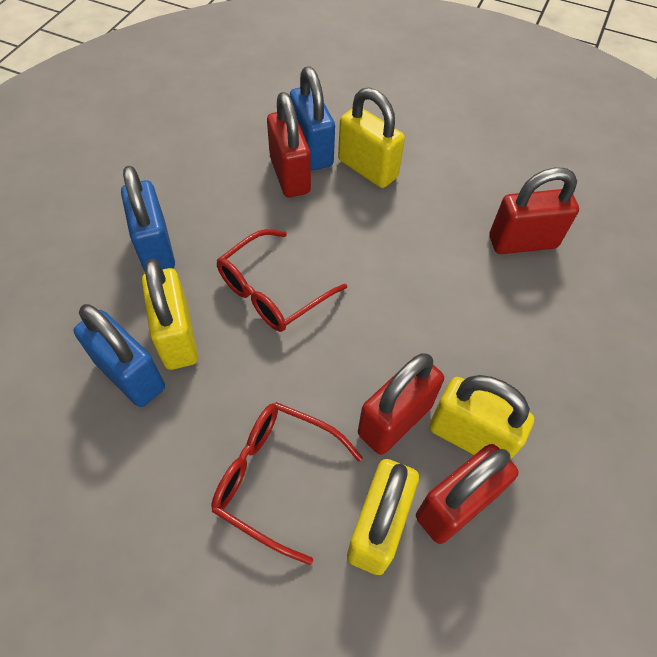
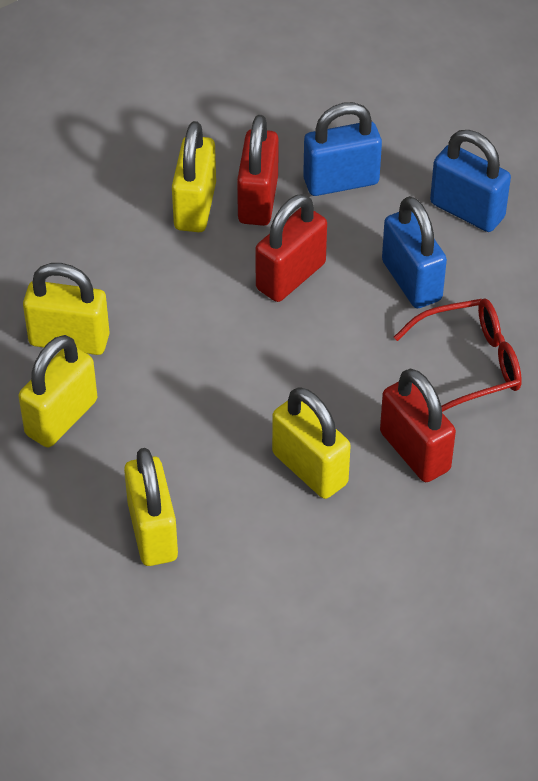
red glasses: [211,402,363,565] [217,229,347,332] = 2 -> [394,298,522,412] = 1
red padlock: [267,92,311,197] [358,353,444,455] [416,444,519,544] [490,167,579,254] = 4 -> [237,115,279,226] [255,194,327,302] [380,369,456,482] = 3
yellow padlock: [142,259,198,370] [338,87,405,188] [347,459,419,575] [429,375,534,460] = 4 -> [19,335,97,447] [23,263,110,355] [124,448,178,566] [172,121,216,232] [272,387,351,499] = 5

